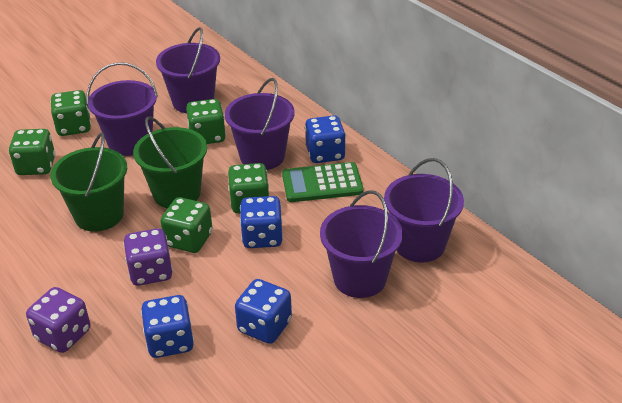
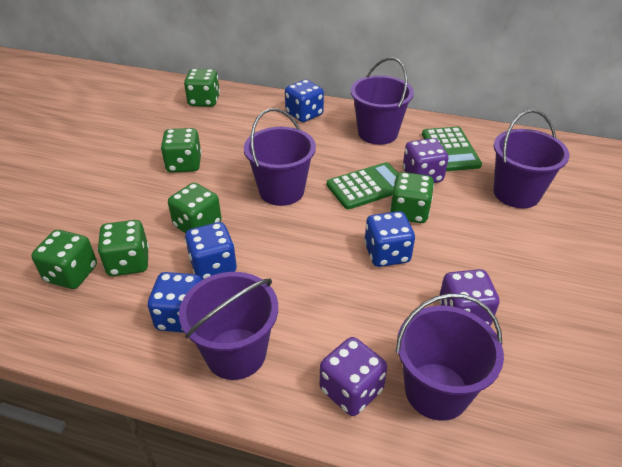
green bucket: [50,133,127,232] [133,117,207,209] = 2 -> none = 0
green calculator: [282,162,364,202] = 1 -> [327,162,398,209] [422,127,482,171] = 2
green dice: [9,129,55,175] [50,90,91,136] [160,197,212,253] [186,99,226,144] [228,163,269,214] = 5 -> [31,230,97,289] [97,220,149,276] [161,128,202,173] [168,183,222,233] [184,69,220,107] [390,172,434,223] = 6
purple dice: [26,287,90,353] [123,228,173,286] = 2 -> [320,337,387,416] [403,138,449,183] [439,269,499,326] = 3

